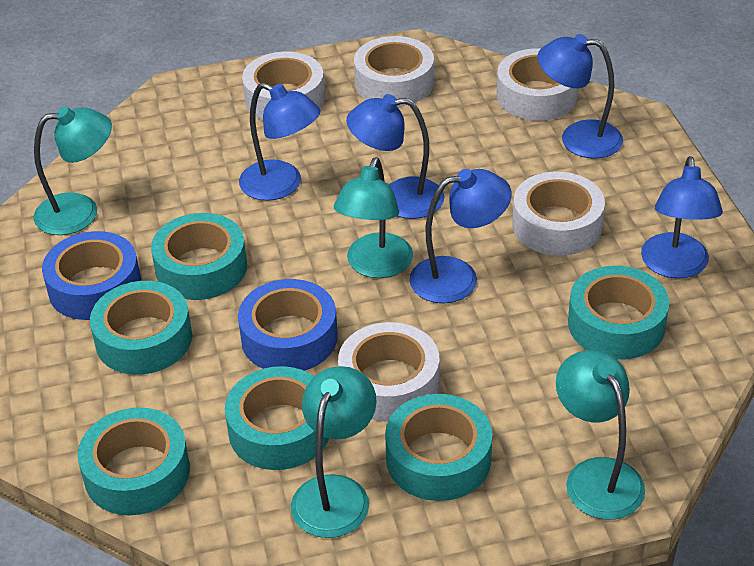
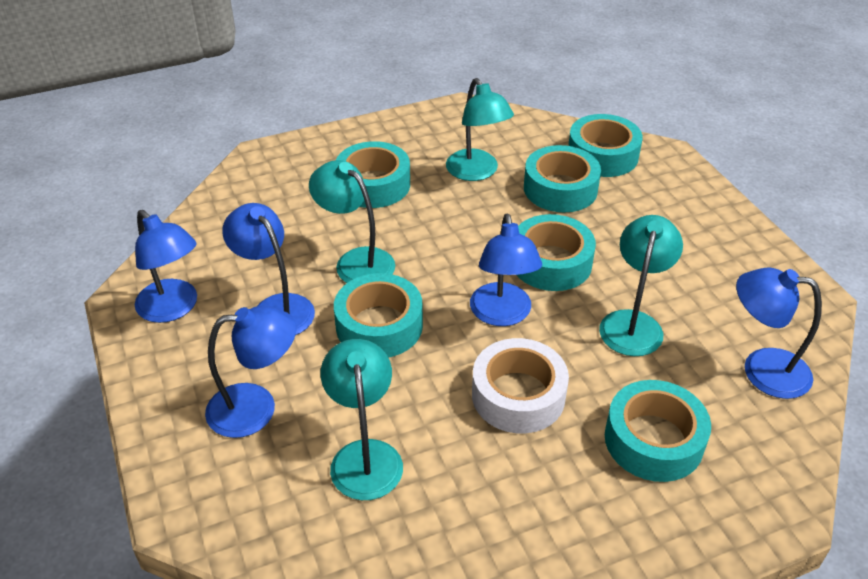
blue tape: [42,231,141,320] [238,279,338,371] = 2 -> none = 0
white tape: [242,52,325,120] [338,322,440,421] [354,36,434,106] [497,49,578,121] [512,172,605,256] = 5 -> [472,338,569,433] = 1

